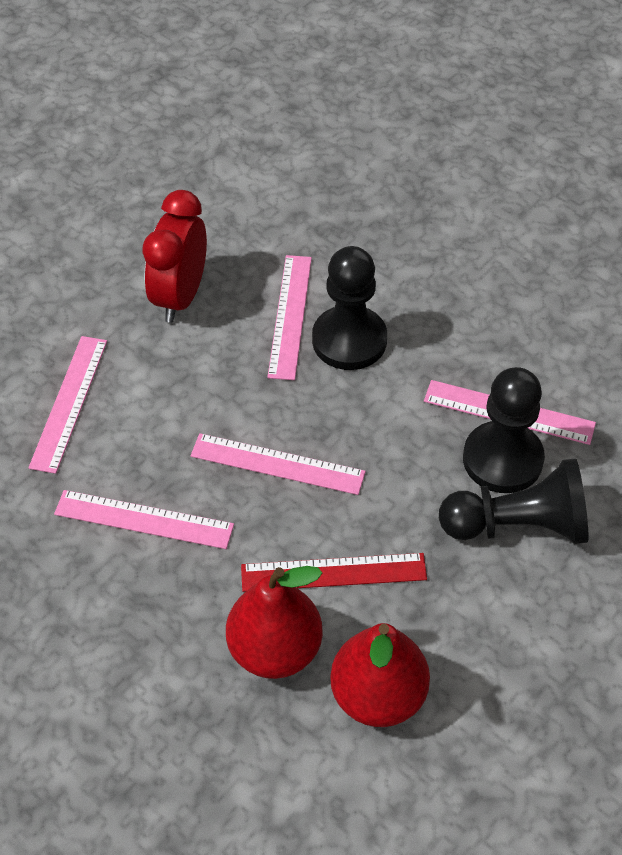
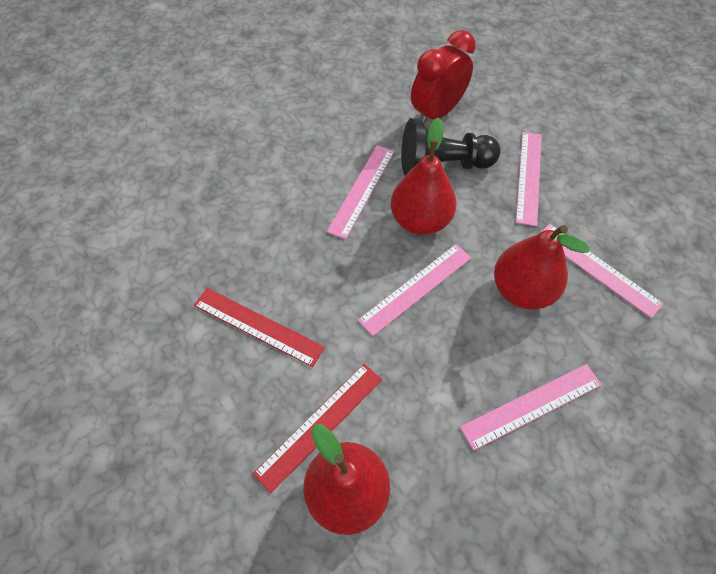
black pawn: [312,246,387,370] [439,458,588,544] [463,367,545,493] = 3 -> [401,118,501,175] = 1
red pear: [226,566,323,679] [330,623,430,727] = 2 -> [304,424,390,535] [391,118,457,235] [494,225,590,310] = 3
red ruler: [241,553,427,592] = 1 -> [194,288,325,367] [253,364,382,493] = 2

